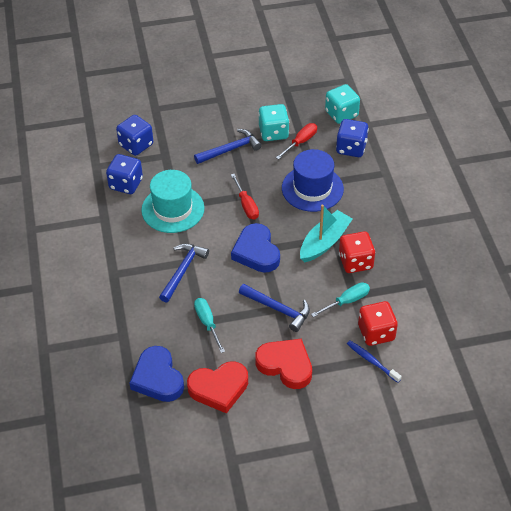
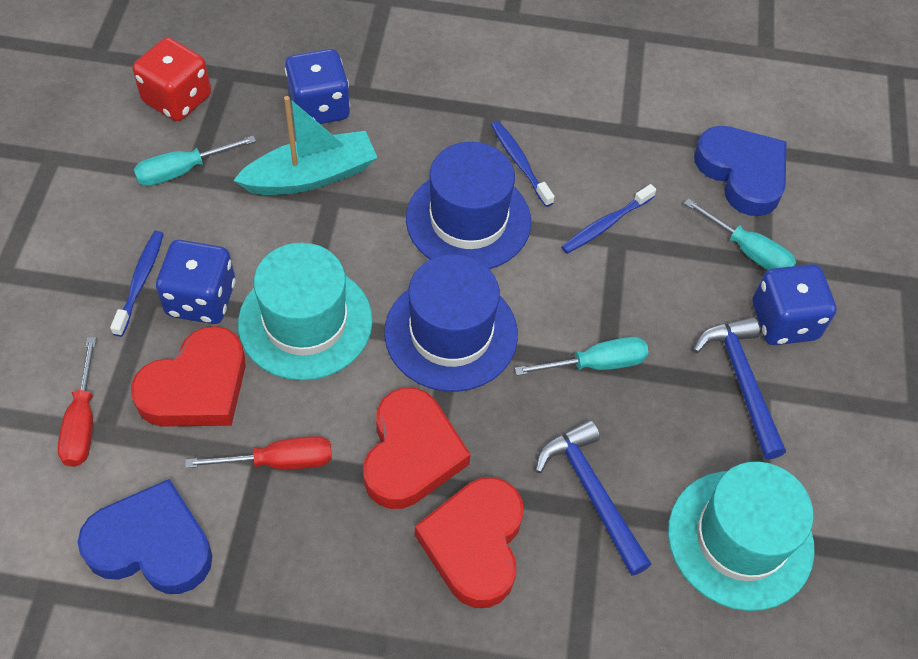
blue hammer: [159,244,209,302] [194,129,262,164] [239,284,310,332] = 3 -> [535,420,652,576] [693,317,786,460] = 2
blue hat: [282,149,344,212] = 1 -> [384,254,518,392] [406,142,531,269] = 2
blue toothbrush: [347,341,402,383] = 1 -> [110,231,164,337] [491,121,555,207] [561,184,656,254] = 3
red dice: [339,231,375,273] [358,301,398,346] = 2 -> [133,38,211,121] = 1
red heart: [187,361,248,414] [255,339,312,389] = 2 -> [131,326,246,427] [363,387,471,509] [415,477,524,608] = 3
turquoise dice: [258,104,289,141] [325,84,360,124] = 2 -> none = 0
turquoise hat: [141,170,204,233] = 1 -> [238,243,373,381] [668,462,815,611] = 2
turquoise screwdriver: [194,298,225,353] [311,282,370,317] = 2 -> [134,136,256,186] [515,337,649,376] [684,198,796,270] = 3

